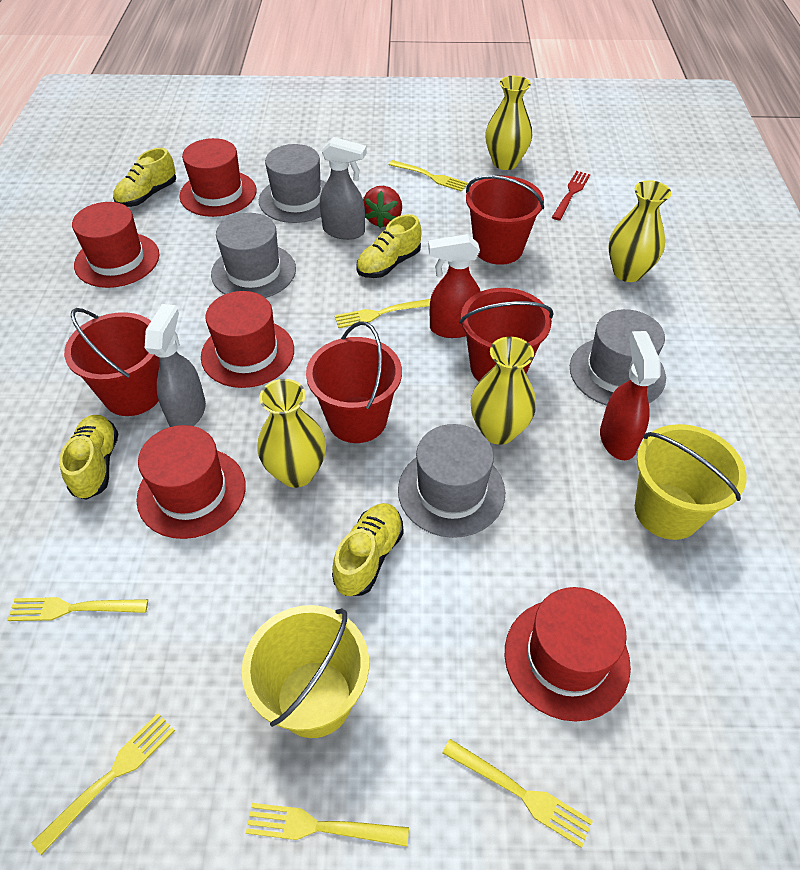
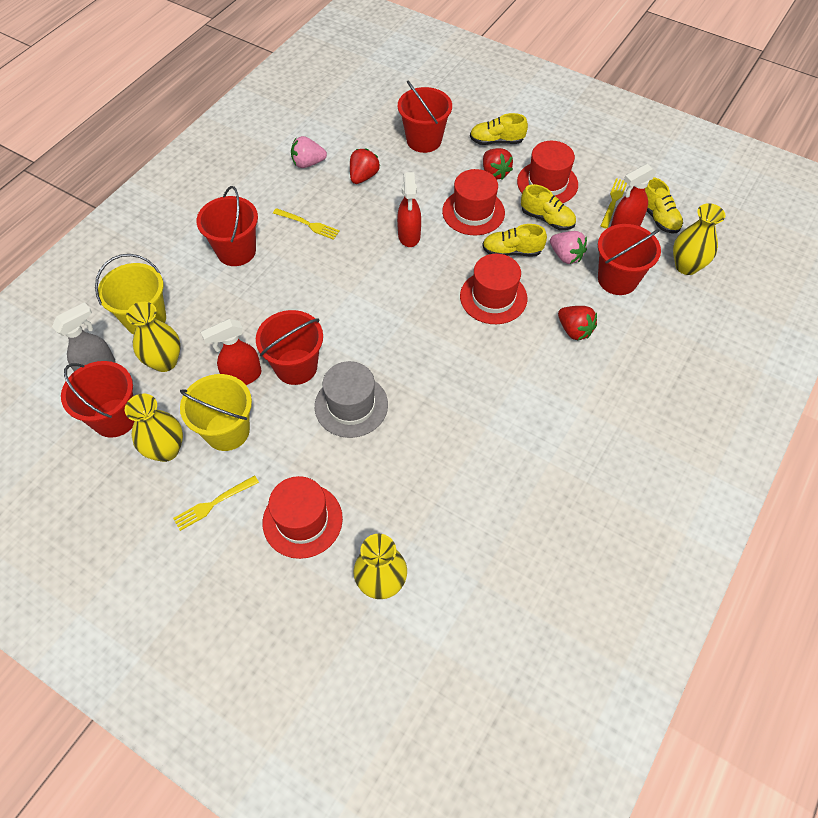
grey hat: [211,213,296,298] [259,144,326,223] [398,424,505,538] [570,309,666,406] = 4 -> [315,361,388,438] = 1
grey spray bottle: [145,304,206,427] [320,137,367,240] = 2 -> [52,302,115,372] = 1
pink strawberry: none = 0 -> [291,136,327,168] [550,231,587,264] = 2
red bucket: [64,308,160,416] [306,321,402,443] [459,288,554,381] [466,175,544,265] = 4 -> [61,361,134,438] [196,186,258,266] [256,310,323,385] [398,81,452,153] [598,224,661,295] = 5
red fork: [552,171,590,220] = 1 -> none = 0
red hat: [72,202,159,288] [136,425,246,539] [179,138,257,217] [201,291,294,388] [505,587,631,722] = 5 -> [263,476,343,559] [442,169,505,235] [460,254,527,324] [517,141,578,204] = 4
red spray bottle: [428,234,481,338] [600,331,660,460] = 2 -> [201,319,262,385] [397,172,421,247] [611,164,657,226] = 3
red strawberry: [363,186,402,228] = 1 -> [350,148,380,184] [483,148,513,180] [558,306,597,340] = 3
yellow fork: [8,597,148,621] [32,713,175,855] [246,803,409,847] [335,299,431,328] [389,160,468,192] [442,739,593,848] = 6 -> [173,475,259,531] [273,208,340,240] [601,178,627,228] = 3

